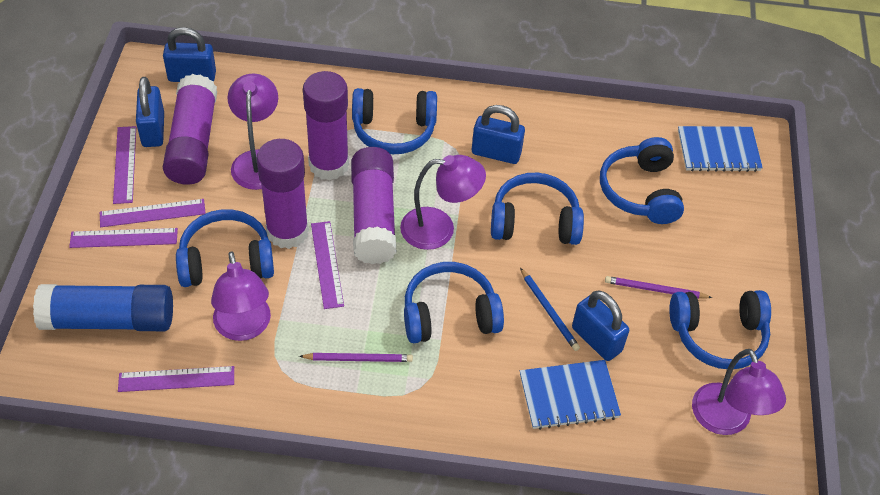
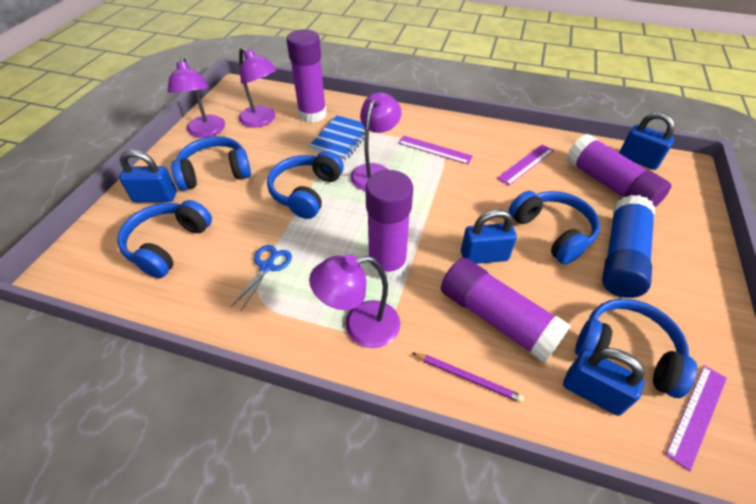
blue headphones: [176,209,274,287] [352,88,437,154] [404,262,504,343] [491,173,584,245] [600,137,684,224] [669,290,771,369] = 6 -> [117,200,212,278] [171,136,251,190] [267,151,344,219] [509,191,600,264] [575,299,697,398] = 5
blue notebook: [520,360,621,430] [678,126,763,172] = 2 -> [309,115,365,160] = 1
blue pencil: [520,268,580,351] = 1 -> none = 0
blue scissors: none = 0 -> [231,245,292,311] = 1
purple pencil: [299,353,413,362] [605,276,713,299] = 2 -> [413,353,524,403] = 1
purple ruler: [69,228,178,248] [100,199,206,227] [113,126,136,204] [118,366,234,392] [311,221,344,309] = 5 -> [398,136,473,164] [497,144,554,185] [665,365,727,471] = 3

